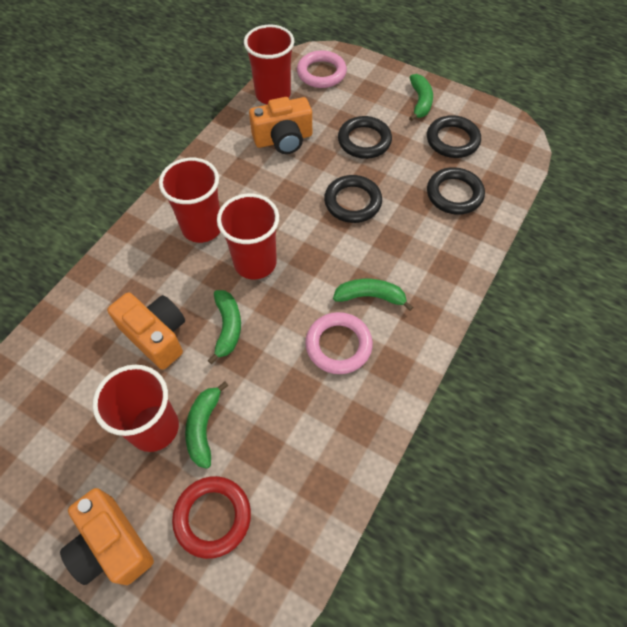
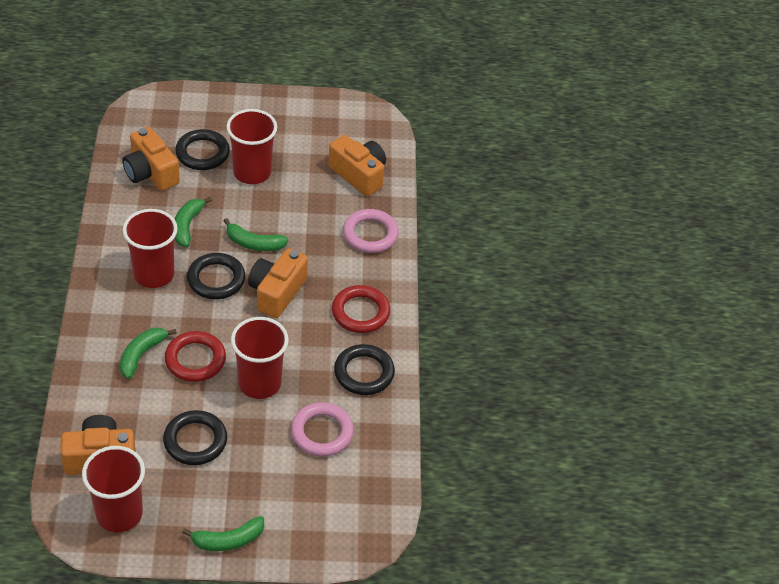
orange camera: [60,488,154,585] [107,293,185,370] [249,97,312,154] = 3 -> [60,415,136,475] [122,127,180,191] [248,248,308,318] [328,135,386,197] = 4
red ring: [172,476,251,559] = 1 -> [165,331,226,382] [332,285,390,333] = 2

